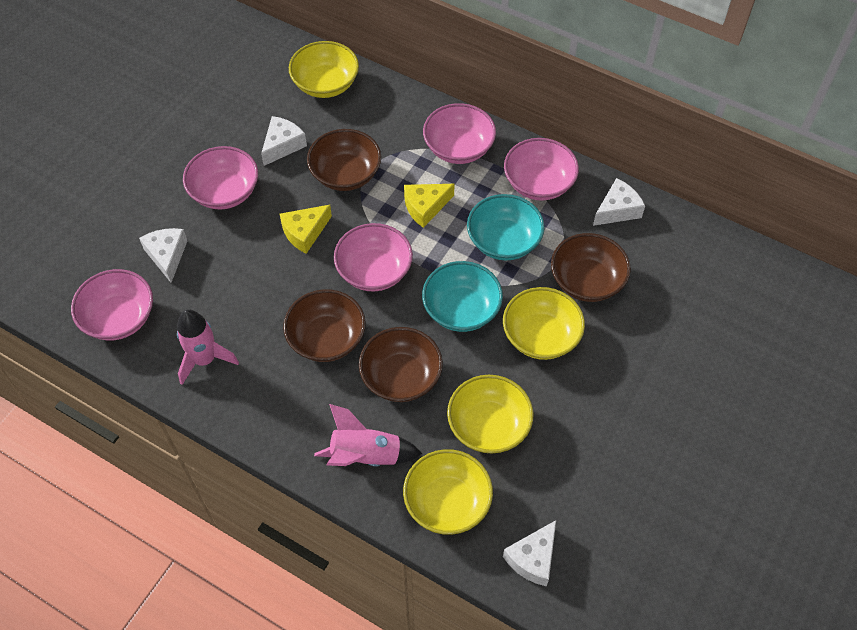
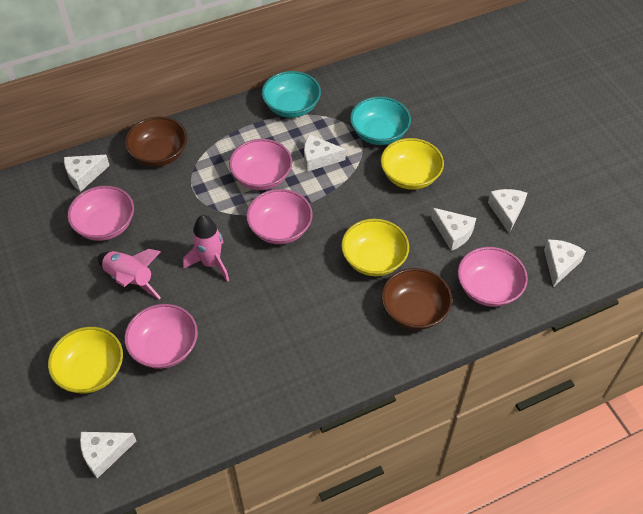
brown bowl: [283,289,366,362] [307,129,381,191] [359,327,443,402] [551,233,631,302] = 4 -> [125,117,187,167] [382,268,452,330] = 2
white cheese: [139,228,187,283] [261,116,307,166] [503,520,556,586] [593,178,645,226] = 4 -> [64,155,110,192] [80,432,136,479] [304,134,346,172] [431,208,476,251] [488,189,527,234] [544,240,586,287] = 6
yellow bowl: [289,41,359,98] [403,449,493,535] [447,375,534,453] [503,287,585,360] = 4 -> [48,327,123,393] [341,219,409,276] [381,138,444,190] = 3
yellow cheese: [280,205,332,254] [404,184,455,228] = 2 -> none = 0

